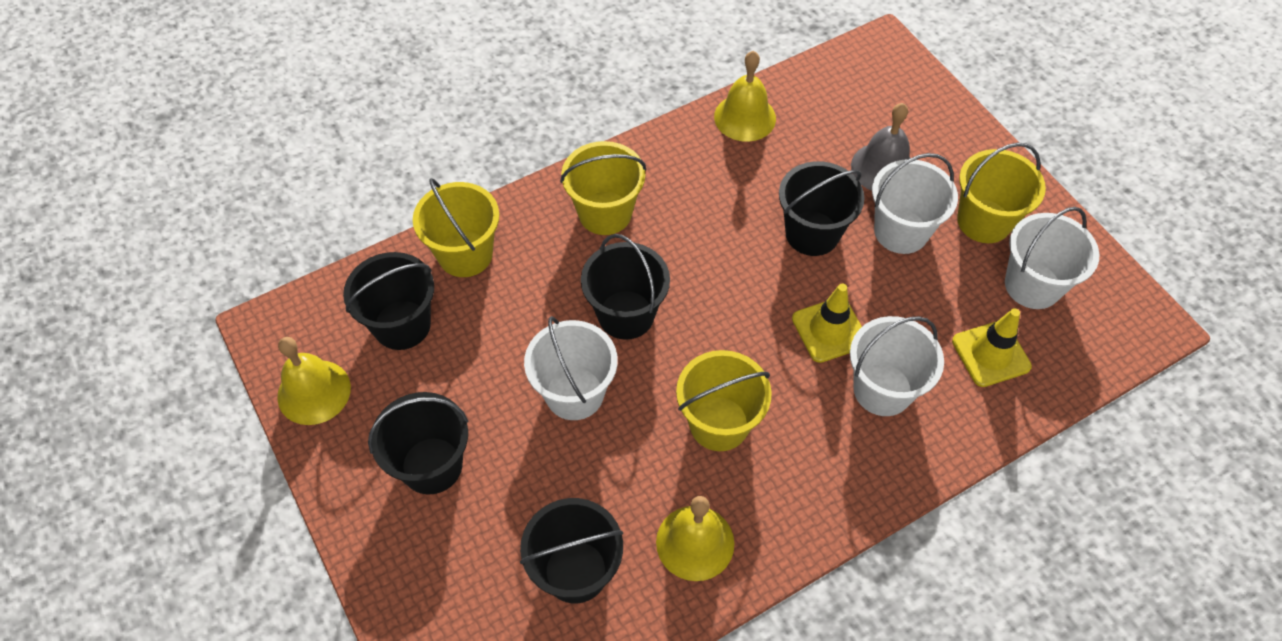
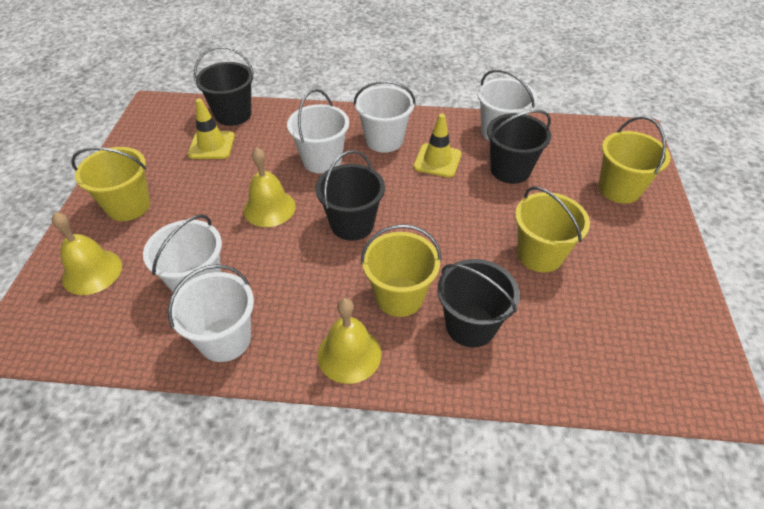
black bucket: [343,252,434,350] [368,392,468,494] [520,498,623,603] [581,234,670,340] [779,161,864,256] = 5 -> [194,46,254,126] [315,150,385,241] [437,259,520,347] [487,110,551,184] = 4
grey bell: [851,103,910,191] = 1 -> none = 0
white bucket: [524,316,618,420] [850,316,944,416] [872,153,958,254] [1005,207,1100,309] = 4 -> [143,214,222,292] [168,264,254,362] [287,89,349,174] [354,81,415,153] [478,69,537,141] = 5

